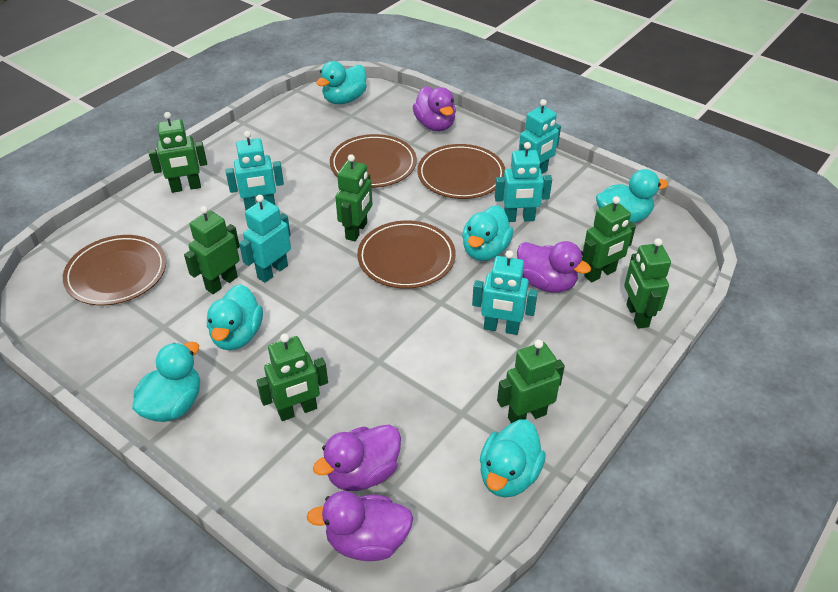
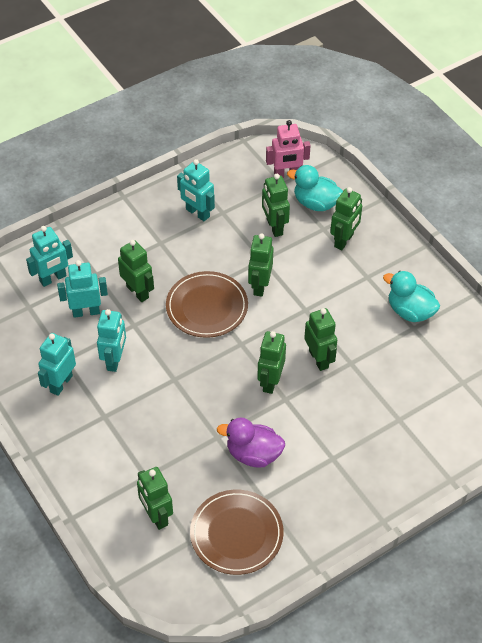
brown plate: [63,235,166,305] [330,134,417,188] [357,221,456,289] [417,144,505,199] = 4 -> [166,271,248,338] [190,490,283,575] = 2
pink robot: none = 0 -> [266,120,311,178] = 1
purple duck: [306,491,413,561] [313,425,401,491] [413,86,456,131] [517,241,591,293] = 4 -> [217,418,285,467] = 1
turquoise duck: [132,341,200,422] [207,284,263,350] [316,61,367,104] [462,205,513,261] [480,420,546,498] [596,169,668,223] = 6 -> [287,165,343,211] [383,271,440,322] = 2

